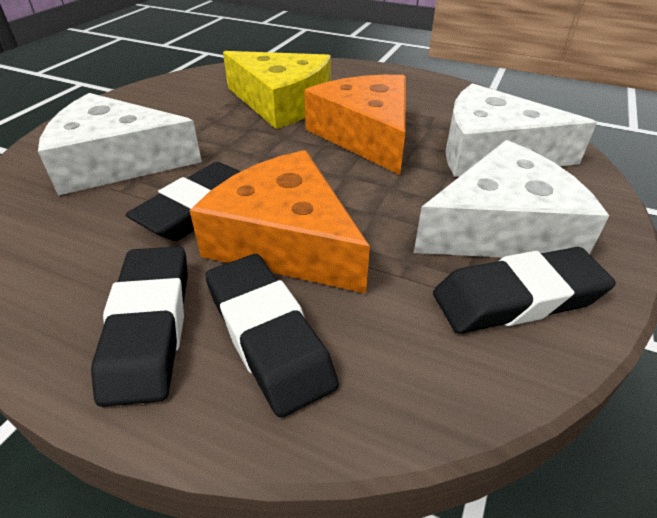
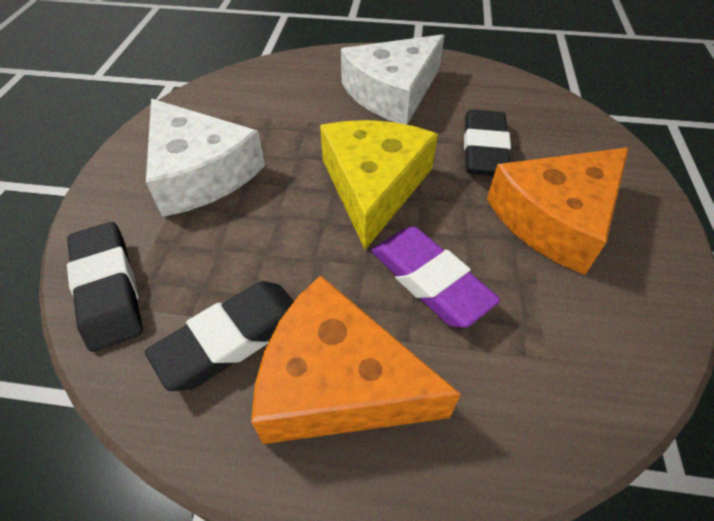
black eraser: [91,246,188,407] [126,162,241,241] [205,254,339,418] [433,247,616,333] = 4 -> [67,222,143,352] [145,281,294,391] [464,110,511,176] = 3
purple eraser: none = 0 -> [371,227,501,328] = 1
white cheese: [38,93,202,195] [414,140,609,258] [445,83,597,177] = 3 -> [146,99,265,217] [341,34,445,125] = 2

